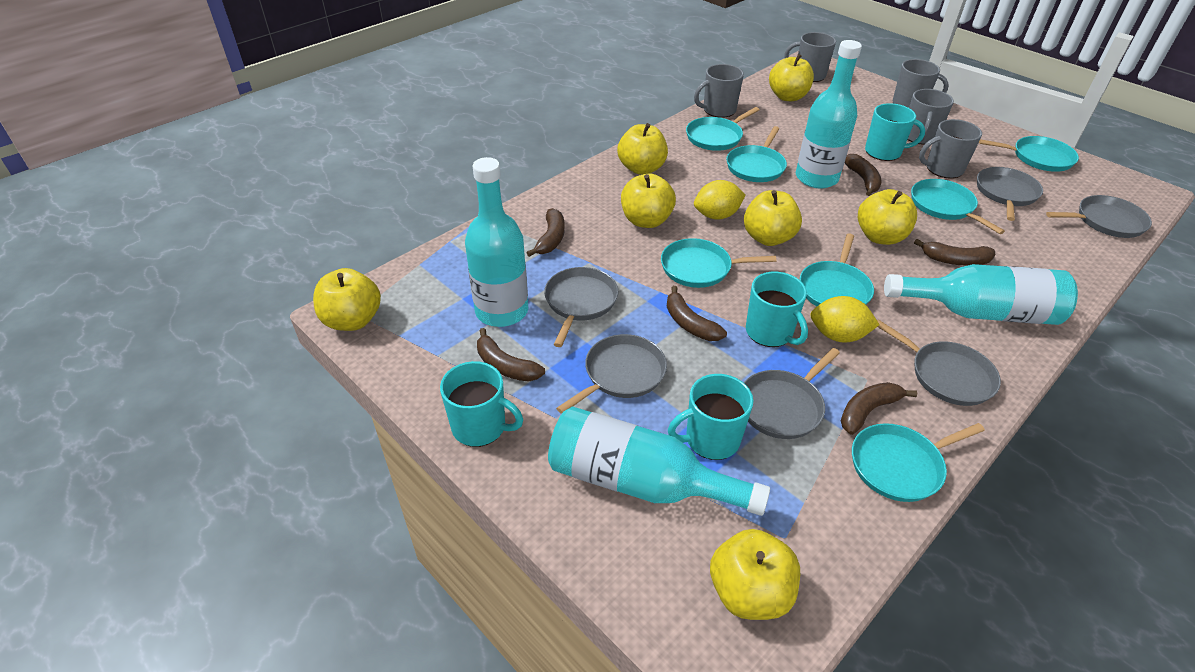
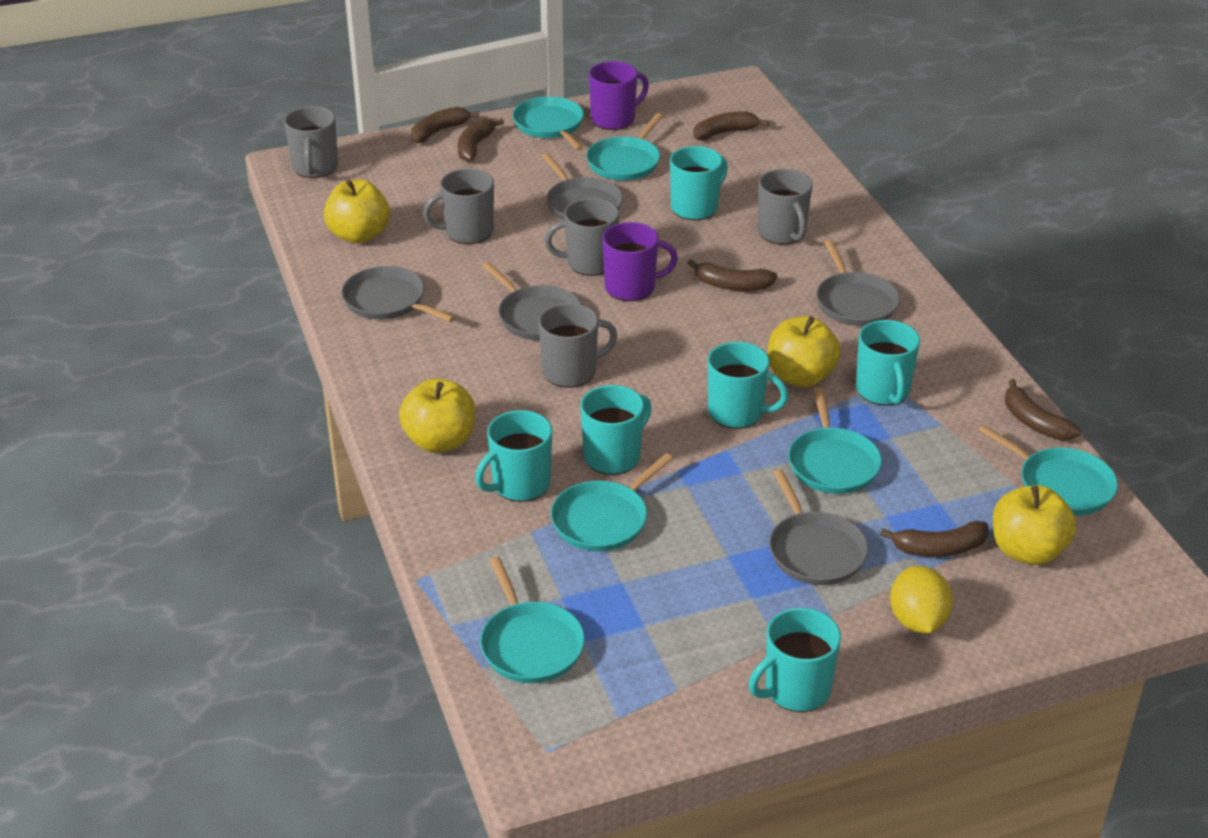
grey pan: [544,267,618,347] [556,334,667,414] [744,348,840,439] [877,320,1001,406] [977,167,1043,221] [1046,195,1152,238] = 6 -> [342,266,455,322] [482,262,581,340] [542,153,623,221] [769,469,868,585] [816,240,900,326] = 5
purple mug: none = 0 -> [589,61,649,130] [602,222,678,301] = 2
turquoise bottle: [465,157,528,327] [548,407,770,516] [796,40,862,189] [884,264,1078,325] = 4 -> none = 0
turquoise mug: [440,361,523,447] [668,374,753,460] [746,272,808,347] [865,103,925,161] = 4 -> [475,410,552,502] [580,385,652,475] [670,146,728,220] [708,342,789,429] [749,608,841,712] [856,320,920,406] = 6
turquoise pan: [661,238,777,288] [686,107,759,151] [726,126,787,182] [800,233,874,306] [852,423,985,502] [911,179,1005,234] [979,136,1079,172] = 7 -> [480,557,585,683] [512,97,584,151] [551,453,673,551] [586,113,663,181] [788,387,882,494] [978,425,1118,515] = 6
yellow apple: [313,268,381,331] [617,123,668,175] [621,174,676,228] [710,529,800,620] [744,190,802,246] [769,54,814,101] [858,189,917,245] = 7 -> [324,179,390,244] [399,378,475,453] [768,316,841,387] [993,485,1077,565] = 4
yellow lemon: [694,180,746,220] [810,296,880,343] = 2 -> [890,566,953,633] = 1

